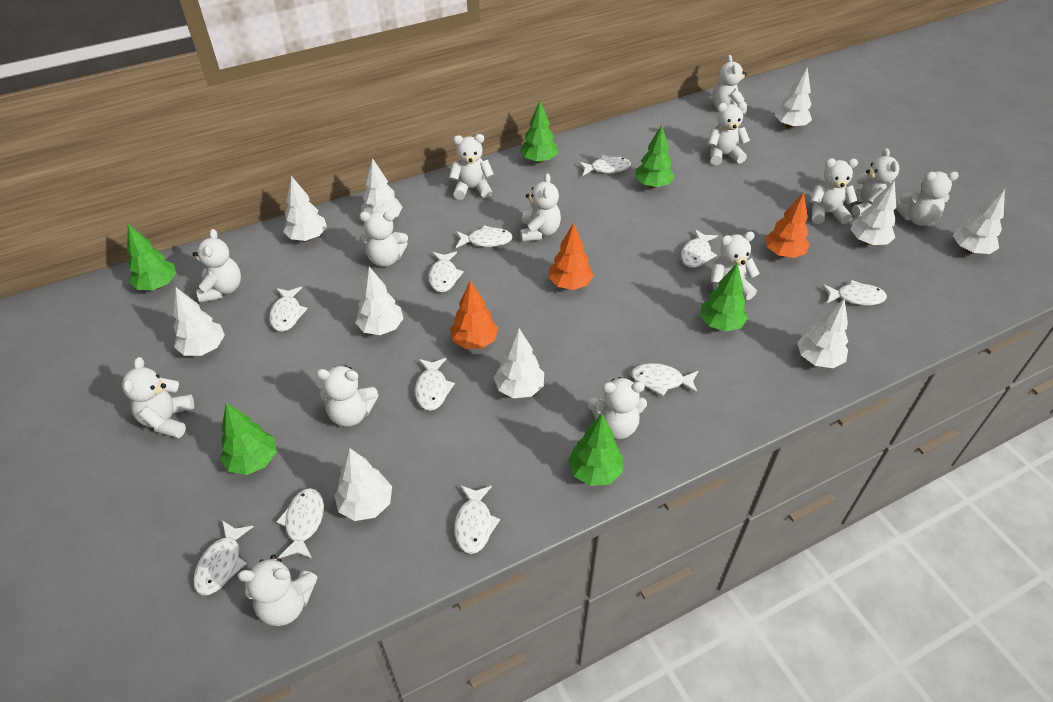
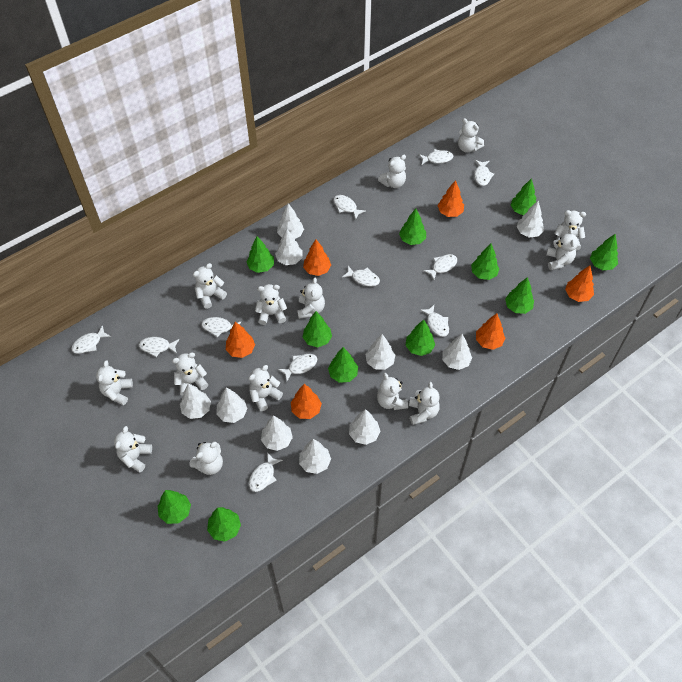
green tree: [127,224,176,290] [220,403,277,475] [520,101,558,163] [568,414,623,486] [635,125,675,188] [700,263,748,332] = 6 -> [158,490,191,524] [207,507,241,542] [246,236,274,273] [303,311,332,348] [328,347,358,383] [399,208,426,245] [405,319,435,356] [471,244,499,280] [505,277,534,314] [511,178,536,215] [590,234,618,270] = 11
orange tree: [450,280,498,349] [548,223,594,290] [765,192,810,258] = 3 -> [226,322,255,358] [291,384,322,419] [303,239,331,276] [437,180,464,217] [476,313,505,350] [565,266,594,302] = 6

